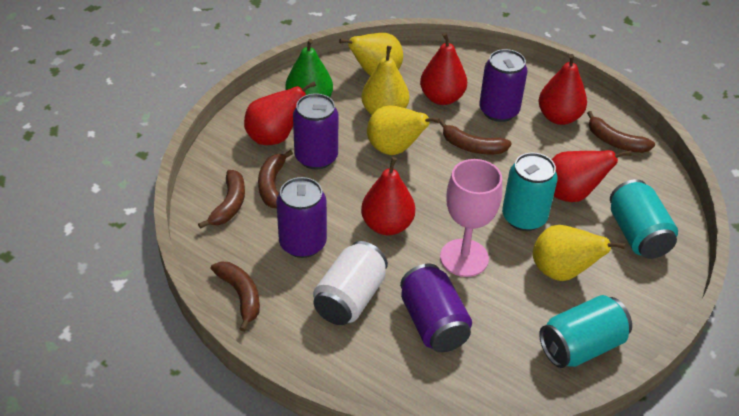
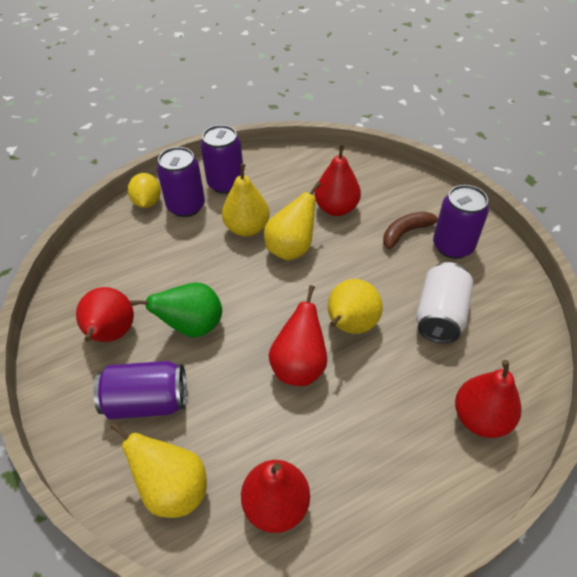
brown banana: [198,170,245,229] [211,262,260,332] [258,150,293,208] [439,120,512,154] [587,111,655,153] = 5 -> [383,212,438,249] = 1
pink goblet: [440,159,502,277] = 1 -> none = 0
turquoise can: [502,153,558,231] [539,295,632,368] [610,179,678,259] = 3 -> none = 0
yellow lemon: none = 0 -> [128,173,161,208] = 1

